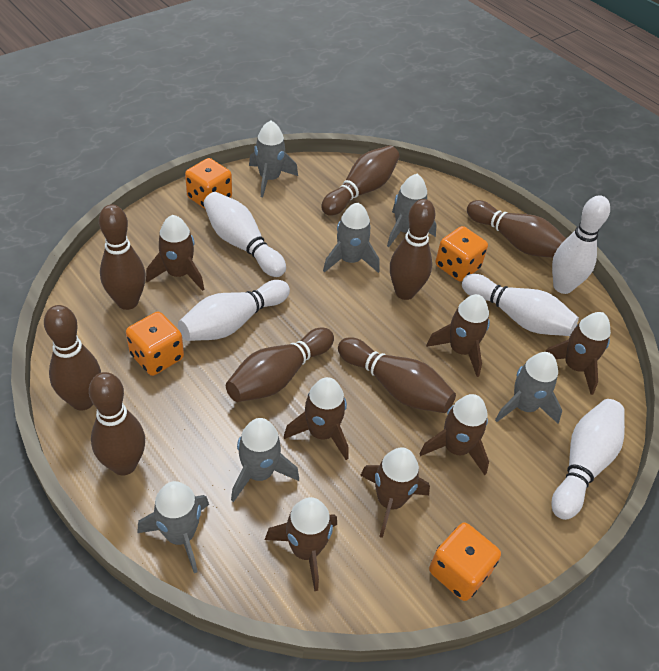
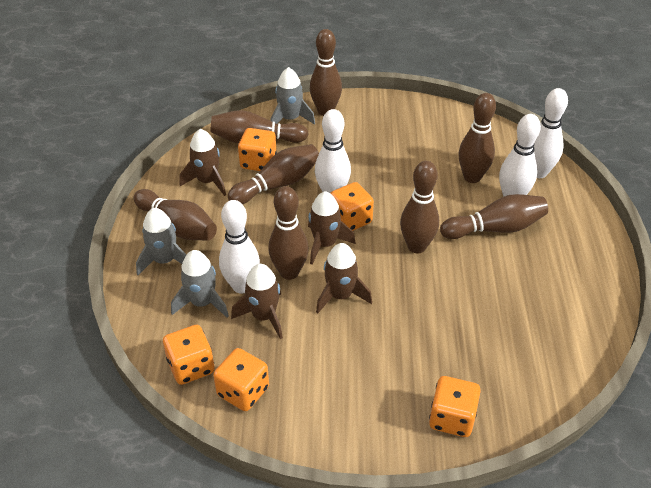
brown rocket: [146,215,204,291] [265,497,337,591] [284,377,349,460] [360,447,430,538] [419,394,489,475] [426,294,490,377] [545,312,611,395] = 7 -> [180,129,226,196] [231,264,283,339] [308,191,356,265] [316,243,372,313] = 4
grey rocket: [137,481,209,573] [231,418,299,502] [249,121,298,197] [323,203,380,273] [387,174,437,247] [495,352,562,424] = 6 -> [136,208,186,275] [171,250,229,318] [270,67,315,125] = 3
orange dice: [126,312,184,376] [185,158,232,209] [429,522,501,601] [435,226,488,282] = 4 -> [163,325,215,385] [213,348,269,411] [238,128,277,171] [330,182,374,231] [429,376,481,437] = 5
white bowling pin: [178,280,290,341] [204,192,286,277] [462,274,579,336] [551,399,625,520] [552,195,610,294] = 5 -> [219,200,260,293] [315,109,351,193] [499,114,541,197] [534,88,568,178] = 4

